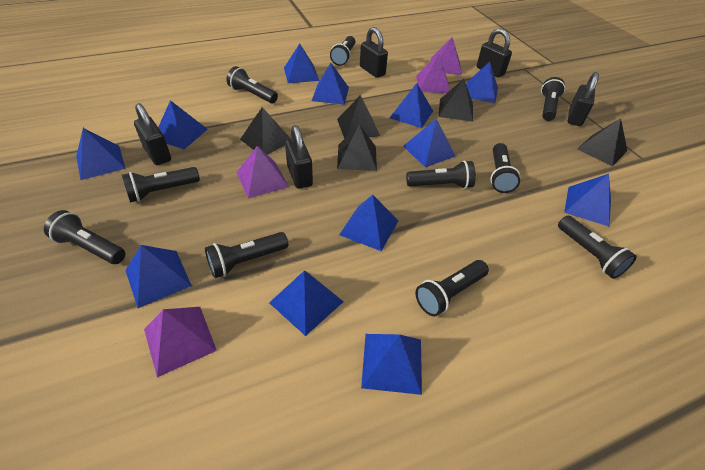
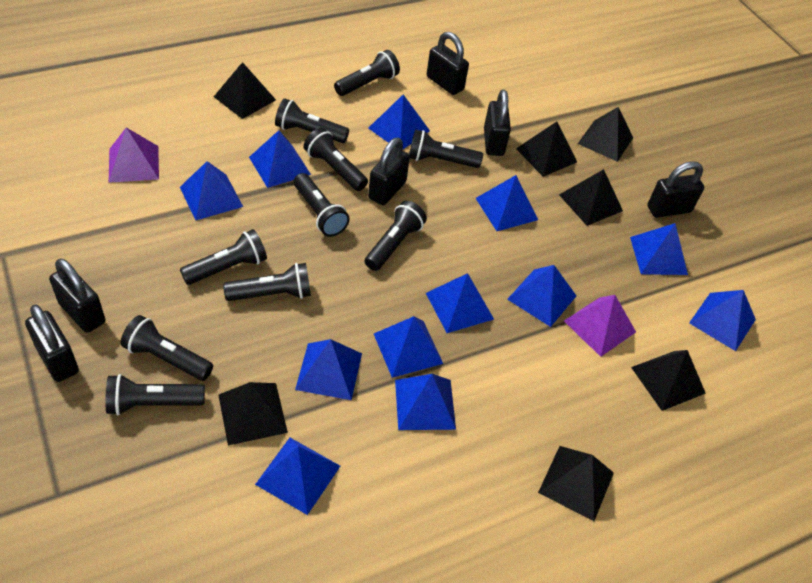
black padlock: [134,103,171,165] [285,125,313,189] [360,27,388,78] [477,28,512,78] [567,72,599,126] = 5 -> [25,305,79,382] [49,258,105,333] [368,138,410,205] [427,32,469,95] [484,90,511,156] [647,161,704,218] = 6
black pyramid: [240,107,291,155] [337,95,380,139] [337,125,377,171] [438,79,473,122] [577,118,627,166] = 5 -> [214,62,276,119] [218,382,288,445] [516,122,577,177] [538,446,614,521] [559,169,623,226] [578,107,633,162] [631,350,706,411] = 7
purple pyramid: [144,307,217,377] [237,146,289,198] [416,54,450,93] [431,37,462,75] = 4 -> [108,127,159,183] [564,295,636,357] = 2

